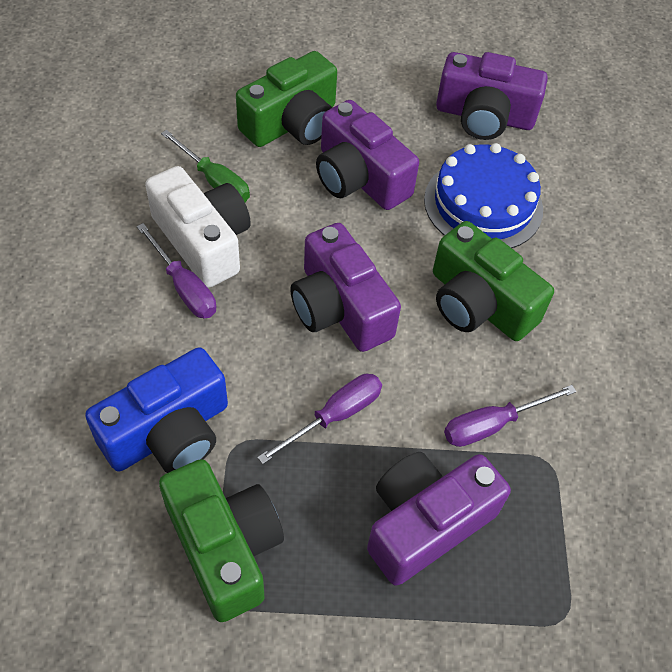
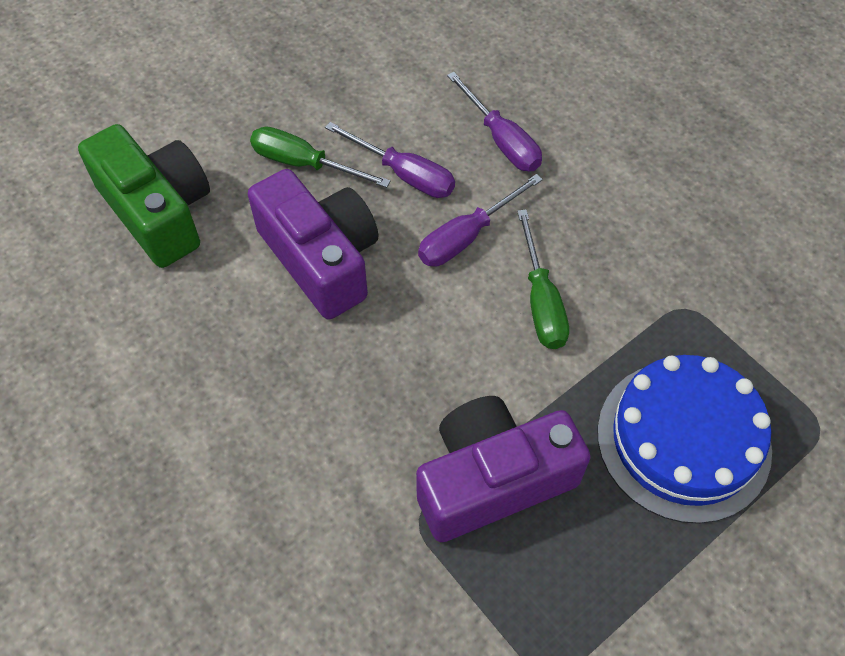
blue camera: [85,347,228,473] = 1 -> none = 0
green camera: [159,459,284,622] [236,51,337,147] [433,221,554,341] = 3 -> [78,124,210,268] = 1
green screwdriver: [161,130,250,202] = 1 -> [250,126,391,188] [517,209,569,349] = 2
purple camera: [290,223,401,352] [316,100,419,210] [367,452,511,586] [436,52,548,140] = 4 -> [248,169,378,320] [416,396,591,542] = 2
white camera: [145,166,251,288] = 1 -> none = 0

